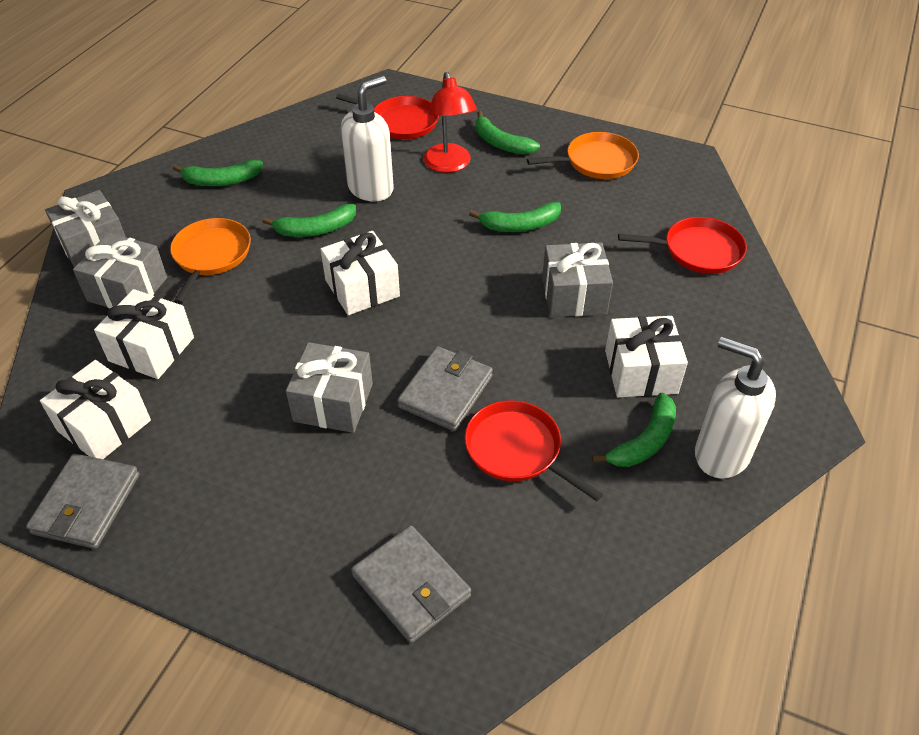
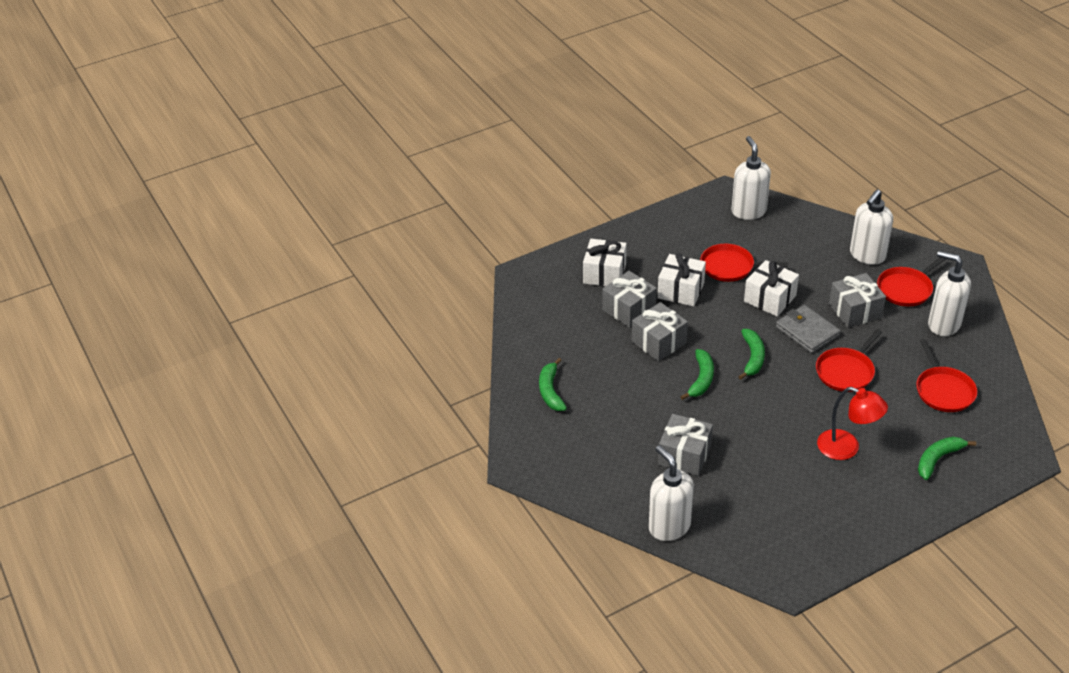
green banana: [173,160,263,186] [262,204,356,237] [469,202,561,232] [476,111,540,155] [592,393,676,467] = 5 -> [539,358,567,411] [680,349,714,400] [738,329,765,380] [918,437,976,480] = 4
grey wallet: [26,453,140,549] [351,525,471,643] [397,346,493,431] = 3 -> [776,305,840,353] = 1
orange pan: [170,218,251,304] [527,132,639,179] = 2 -> none = 0
red pan: [336,94,439,139] [465,400,603,501] [618,217,747,274] = 3 -> [700,244,788,282] [816,329,882,392] [877,258,946,307] [916,339,977,412] = 4
white gift: [40,360,151,459] [94,289,194,379] [320,231,400,315] [605,316,688,397] = 4 -> [583,239,627,286] [657,253,706,306] [744,260,799,316] = 3
white soap dispenser: [341,76,394,202] [695,337,776,479] = 2 -> [649,445,694,541] [731,136,771,220] [850,189,893,265] [928,251,971,336] = 4

